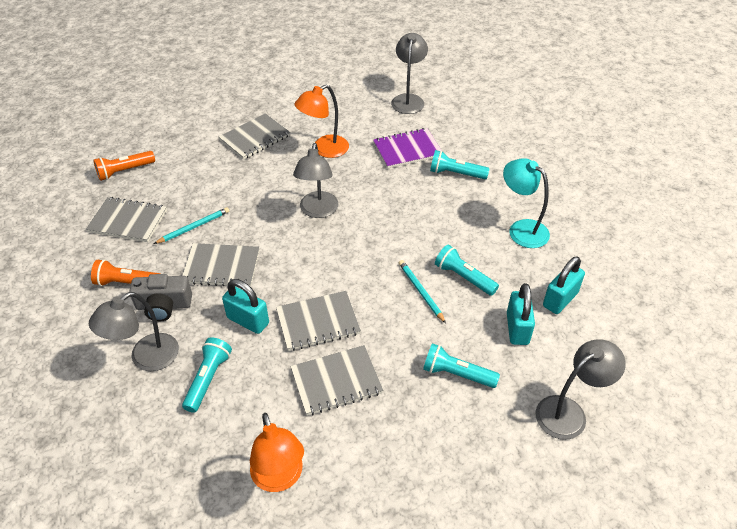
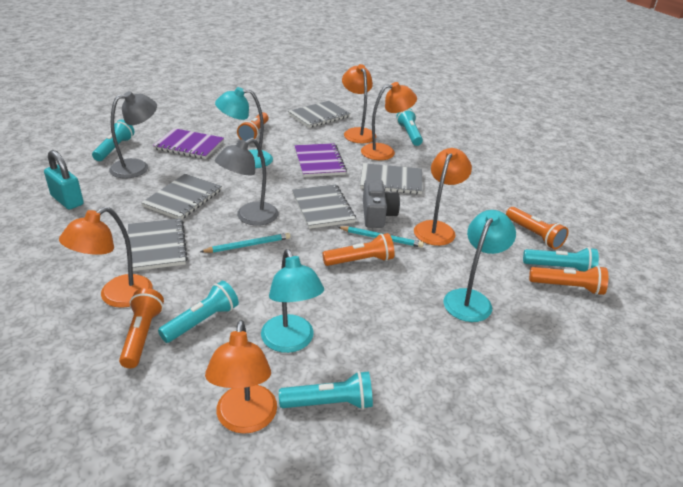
grey lamp: [89,292,179,371] [293,143,338,218] [391,33,428,114] [536,339,626,440] = 4 -> [109,91,157,179] [215,138,278,226] = 2
orange flashlight: [91,259,161,286] [93,151,155,181] = 2 -> [119,288,164,368] [237,112,269,141] [322,233,395,266] [506,207,569,249] [529,266,608,295] = 5
orange lamp: [250,413,304,492] [295,84,349,158] = 2 -> [59,207,153,308] [205,320,277,434] [342,64,376,143] [361,82,417,160] [414,148,472,246] = 5
purple notebook: [373,128,441,169] = 1 -> [153,128,224,159] [295,143,347,177] = 2
turquoise flashlight: [182,337,232,413] [423,343,500,388] [430,150,490,179] [435,244,499,296] = 4 -> [92,120,135,161] [158,281,239,343] [279,371,373,410] [396,108,423,146] [523,247,599,271] = 5
turquoise lamp: [503,158,550,248] = 1 -> [215,87,273,168] [261,249,324,353] [444,210,516,322] = 3
turquoise padlock: [222,279,269,334] [507,283,535,345] [543,256,585,314] = 3 -> [44,150,84,209] = 1

